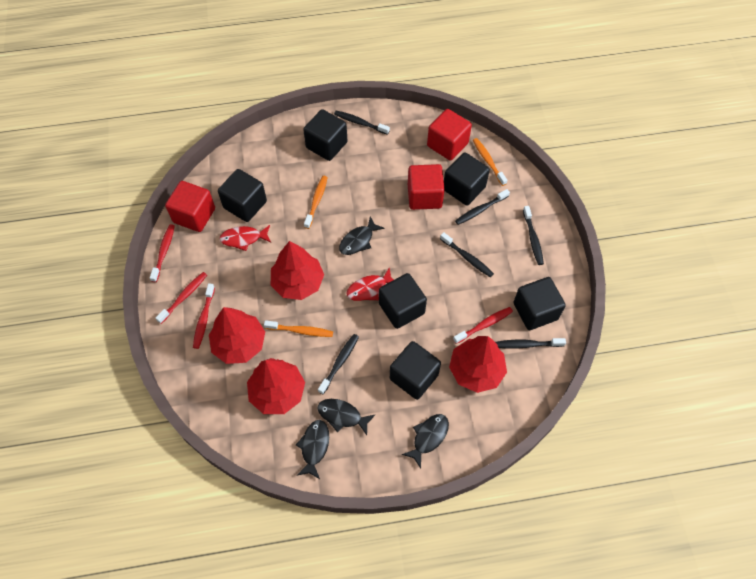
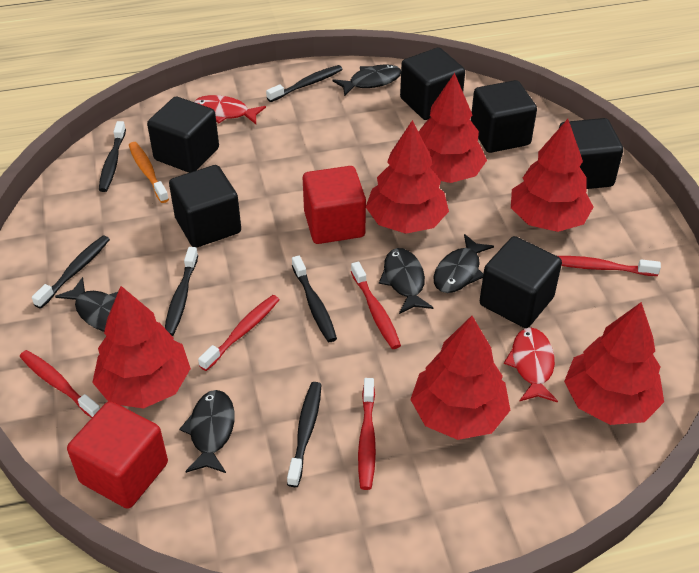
black fish: [296,420,329,479] [317,399,375,435] [339,217,385,255] [402,414,449,469] = 4 -> [55,277,118,332] [179,390,235,473] [333,64,401,96] [379,248,434,314] [434,234,494,293] = 5
orange toothbrush: [264,320,333,337] [304,176,328,229] [473,138,508,186] = 3 -> [129,142,169,203] = 1
red cube: [165,181,215,232] [408,164,445,210] [427,109,472,161] = 3 -> [67,401,168,509] [303,166,366,244] = 2
red toothbrush: [150,224,175,282] [155,272,207,324] [193,283,215,349] [453,307,513,344] = 4 -> [20,350,100,418] [198,295,280,371] [351,262,401,349] [358,378,376,490] [558,256,661,276] = 5
red tree: [209,307,265,364] [247,358,305,414] [271,241,324,300] [449,336,507,393] = 4 -> [92,286,191,409] [366,120,449,234] [410,316,511,440] [418,73,487,183] [511,119,594,232] [564,302,664,425] = 6

